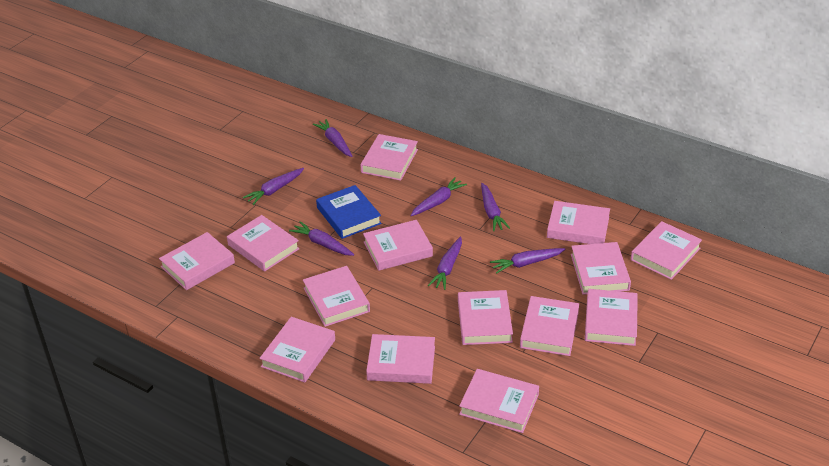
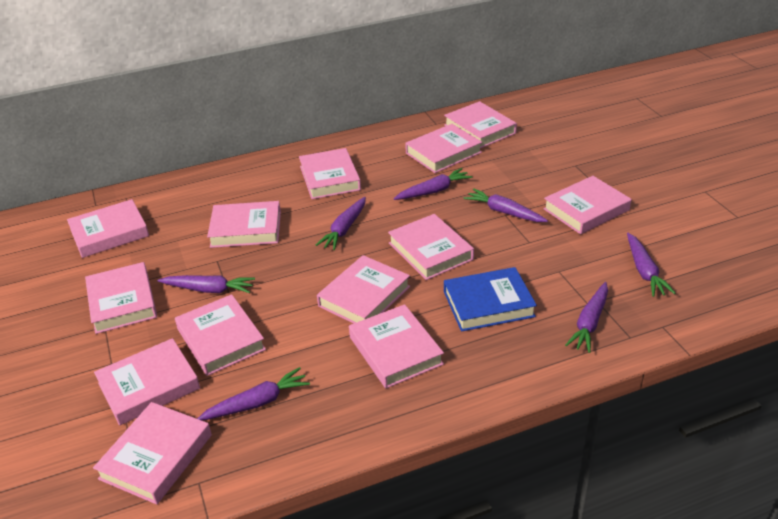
pink book: [159,232,235,290] [227,215,300,271] [259,317,335,383] [303,266,370,327] [360,134,418,181] [363,220,433,271] [366,334,435,384] [458,290,513,345] [459,369,539,433] [520,296,579,356] [547,201,610,244] [571,242,631,295] [585,289,638,346] [631,221,702,280] = 14 -> [67,199,149,258] [85,262,157,334] [93,402,212,505] [94,338,200,426] [175,294,266,376] [207,201,281,248] [299,148,361,199] [317,255,410,324] [349,304,444,388] [388,214,474,280] [405,124,482,173] [444,101,517,148] [543,176,631,234] = 13

